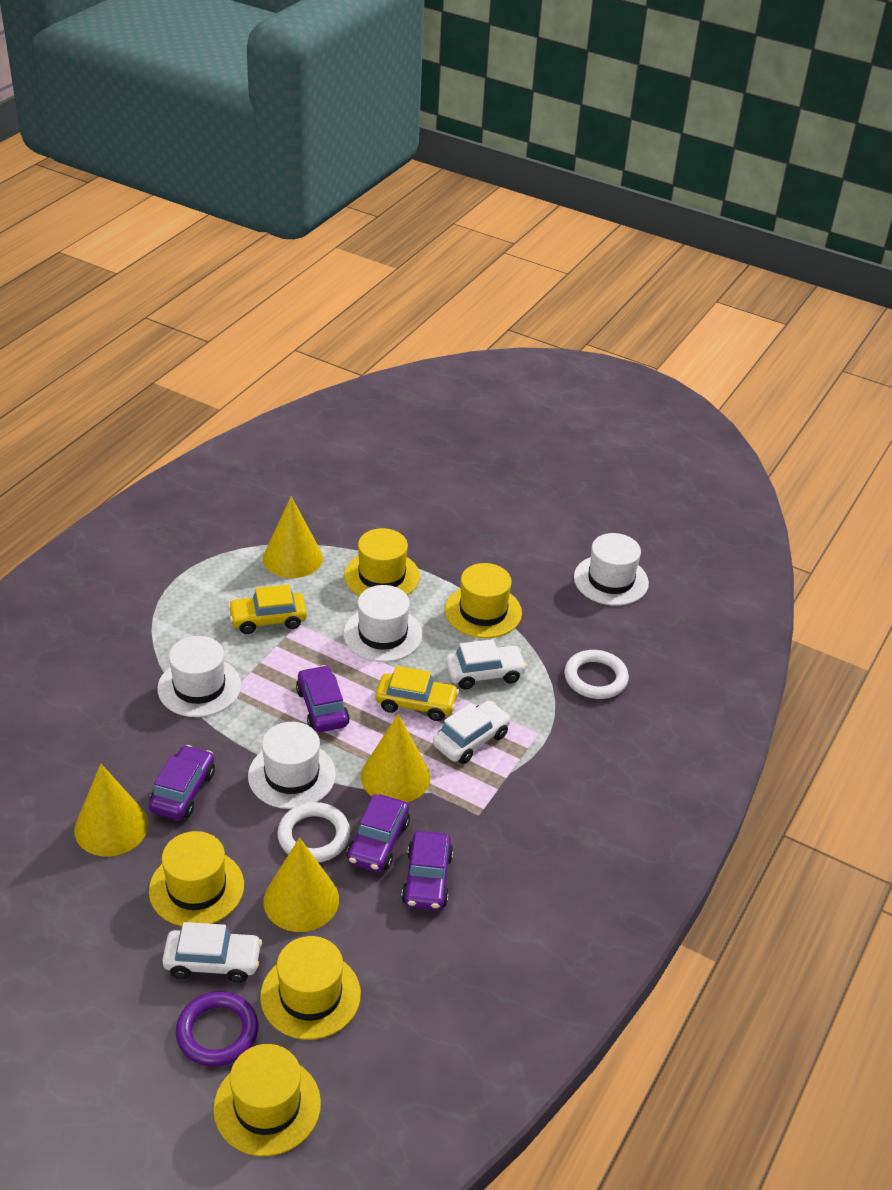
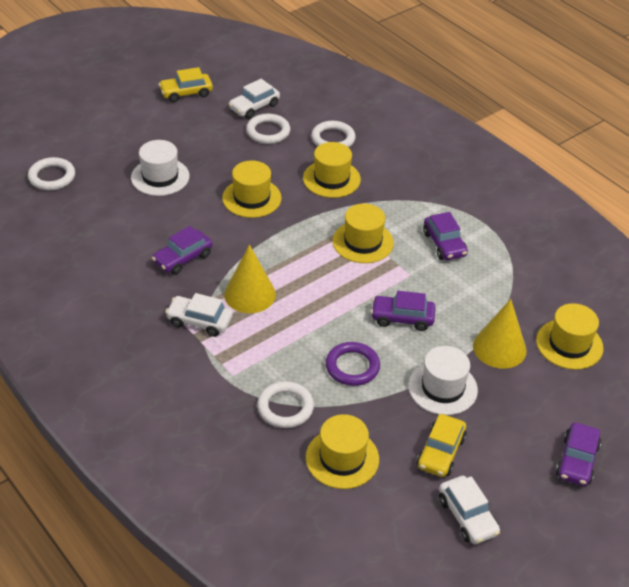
white hat: [157,636,241,717] [248,722,336,809] [343,585,422,662] [574,533,649,606] = 4 -> [131,140,189,196] [408,346,478,415] = 2
white ring: [277,802,350,862] [564,650,629,699] = 2 -> [28,157,75,190] [246,114,290,144] [257,381,314,428] [311,121,356,148] = 4
yellow cone: [74,764,149,856] [263,496,323,578] [263,838,339,932] [361,714,430,802] = 4 -> [224,245,276,313] [473,299,527,369] = 2

